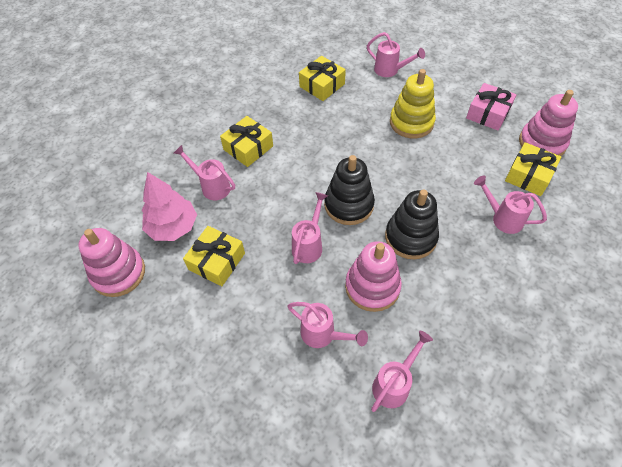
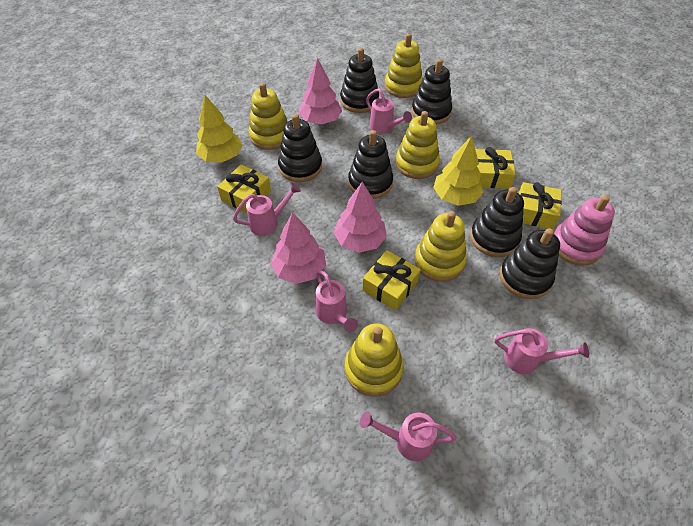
black stacking toy: [324,155,375,225] [385,189,439,259] = 2 -> [278,114,322,182] [340,48,379,113] [348,130,393,199] [411,59,452,125] [470,187,524,257] [500,228,560,299] = 6
pink gift: [466,83,517,130] = 1 -> none = 0
pink stacking toy: [78,228,145,297] [345,241,402,312] [519,90,578,156] = 3 -> [554,195,615,266] = 1
pink tree: [142,172,197,241] = 1 -> [271,212,326,284] [299,58,342,124] [334,182,387,253] = 3
pink watering can: [174,145,235,200] [287,302,368,348] [292,192,328,264] [367,32,425,77] [371,331,433,412] [474,175,547,234] = 6 -> [233,183,301,236] [316,271,358,333] [360,411,457,461] [366,89,412,134] [495,328,589,374] = 5
yellow stacking toy: [390,69,436,138] = 1 -> [249,83,288,150] [345,324,404,397] [385,34,423,98] [396,111,440,179] [415,211,467,282] = 5
yellow tree: none = 0 -> [196,95,242,163] [433,136,483,206] = 2

